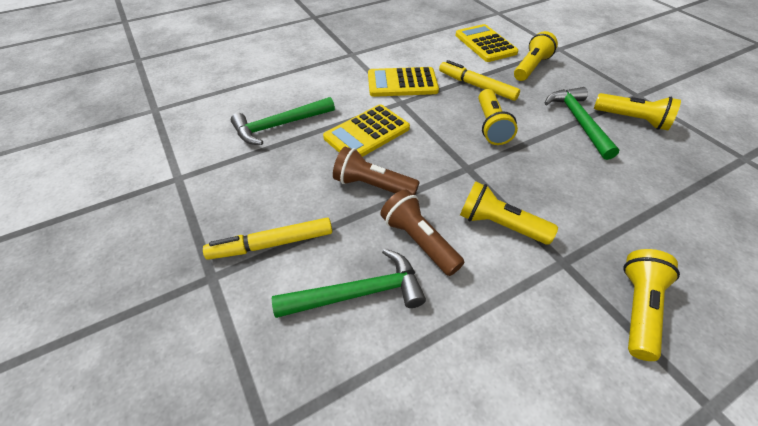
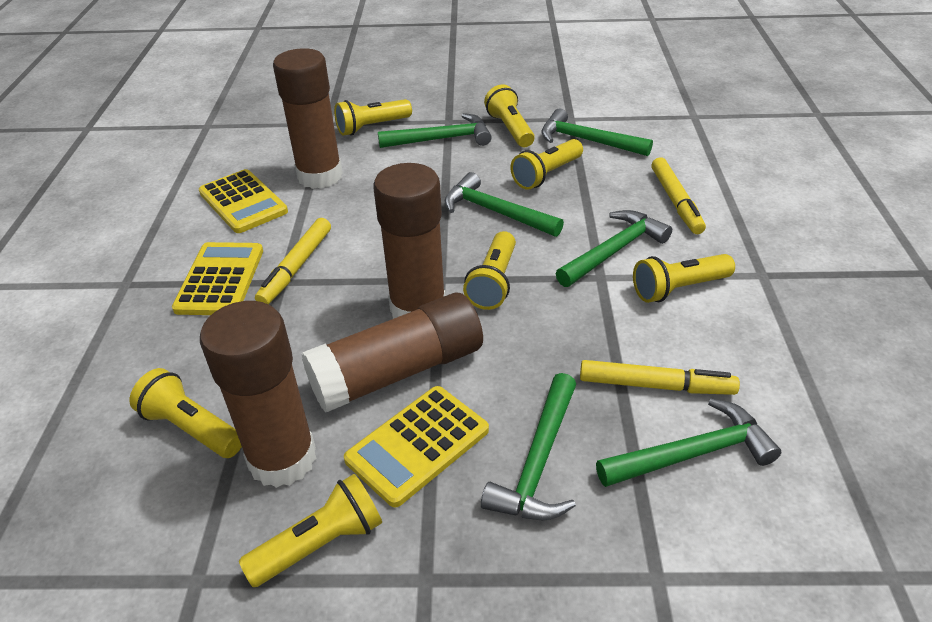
brown flashlight: [333,147,419,195] [381,190,464,276] = 2 -> none = 0
brown glue stick: none = 0 -> [200,301,317,488] [273,48,343,189] [302,293,483,413] [373,163,446,319] = 4
green hammer: [231,97,335,145] [272,248,426,318] [545,87,619,160] = 3 -> [378,113,492,148] [445,172,564,237] [481,373,576,520] [541,108,653,156] [556,210,672,287] [596,398,781,487] = 6
yellow flashlight: [460,181,558,245] [478,89,518,145] [514,31,558,81] [594,93,681,130] [623,249,680,361] = 5 -> [129,368,242,458] [239,474,382,587] [334,99,412,136] [463,231,516,310] [484,84,535,147] [511,139,583,190] [633,254,735,303] = 7
yellow marker: [203,218,332,260] [439,60,520,101] = 2 -> [255,218,331,305] [580,360,740,395] [651,157,706,234] = 3

